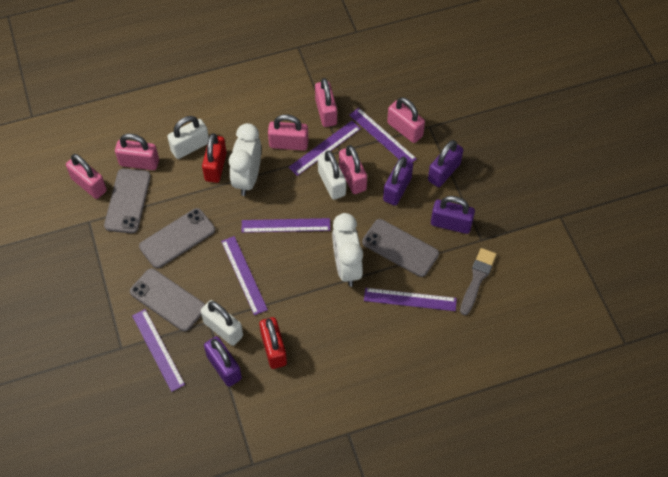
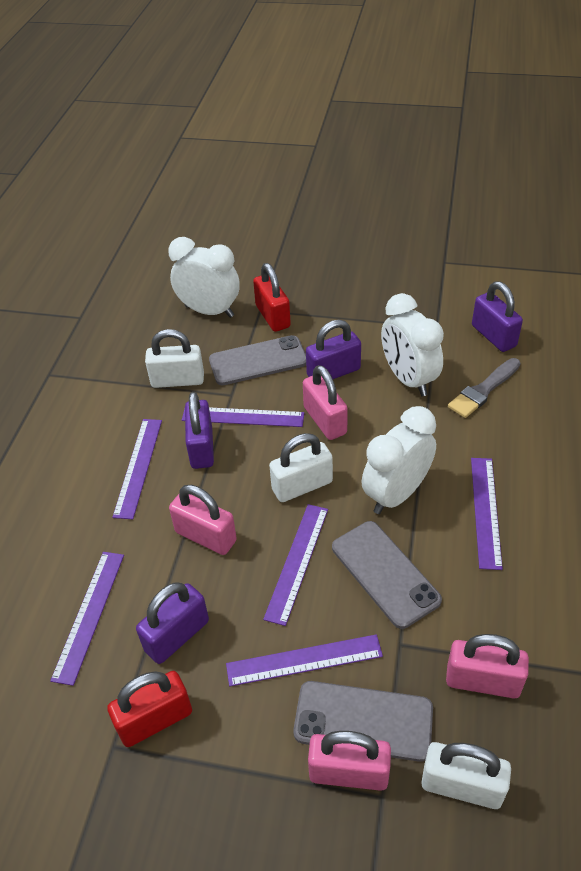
grey phone: [104,169,151,233] [130,268,205,332] [139,208,215,268] [362,219,439,277] = 4 -> [209,335,306,385] [293,681,433,762] [332,521,442,629] = 3
pink padlock: [66,154,107,199] [115,134,159,170] [268,114,308,151] [315,78,337,127] [339,145,367,194] [387,97,425,143] = 6 -> [169,485,237,555] [303,365,348,440] [308,731,391,791] [446,634,529,699] = 4
white clock: [229,123,261,196] [332,213,363,287] = 2 -> [168,237,240,318] [362,406,436,514] [381,293,444,396] = 3

